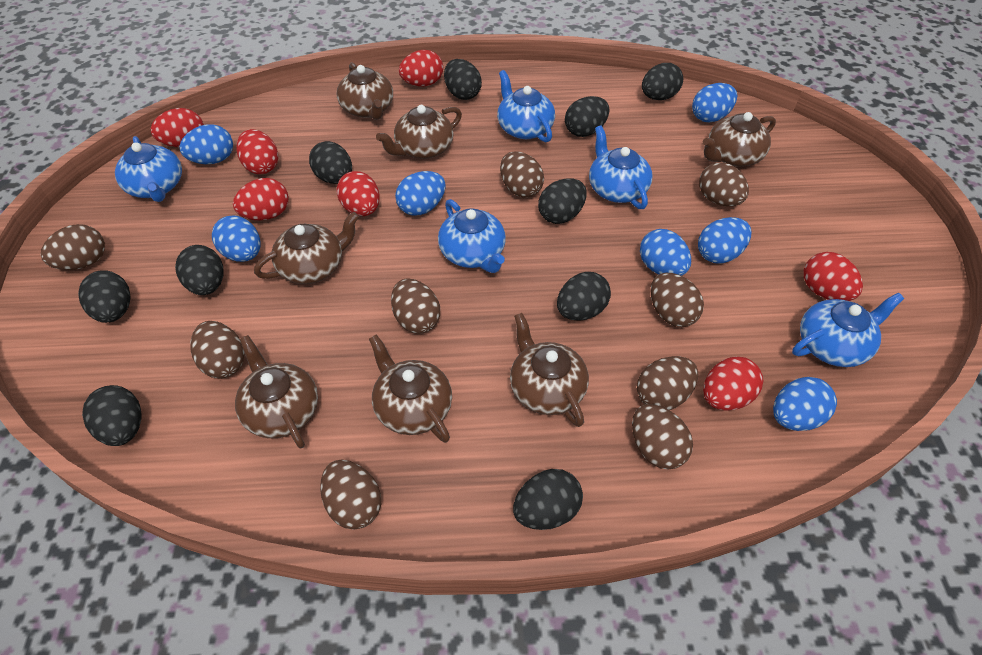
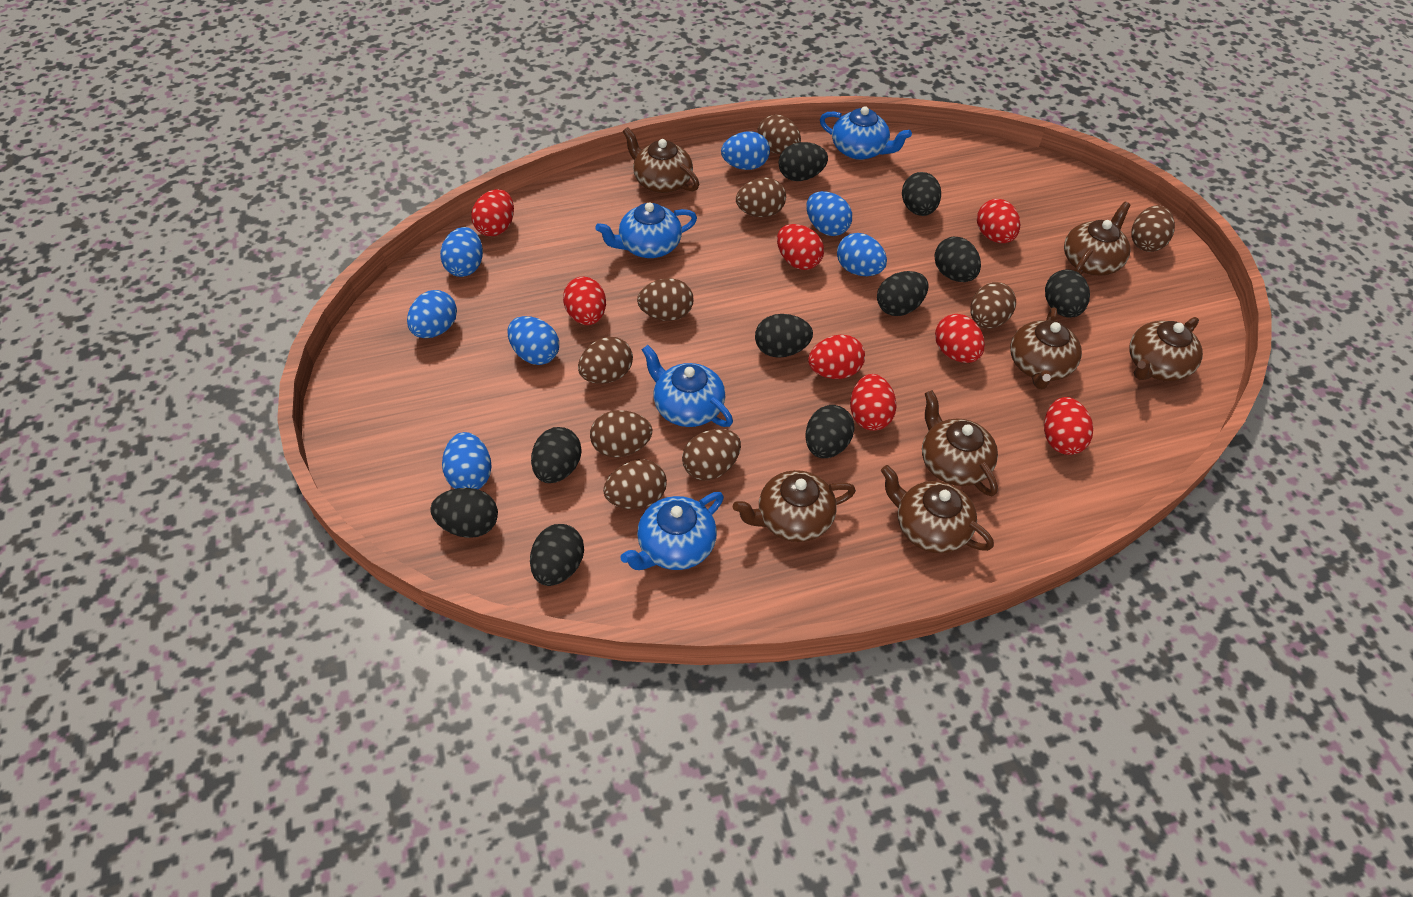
blue teapot: [115,136,182,202] [438,199,506,273] [497,70,555,142] [589,126,653,209] [792,292,904,367] = 5 -> [595,202,697,258] [620,492,724,570] [642,345,733,427] [820,106,912,160] = 4
red egg: [151,108,204,147] [233,178,289,220] [236,129,278,174] [337,171,380,216] [399,50,443,86] [703,357,763,411] [803,252,863,301] = 7 -> [471,189,514,236] [563,277,606,325] [777,224,824,270] [808,335,865,379] [850,374,897,431] [935,314,985,363] [977,199,1020,243] [1044,397,1093,455] = 8

